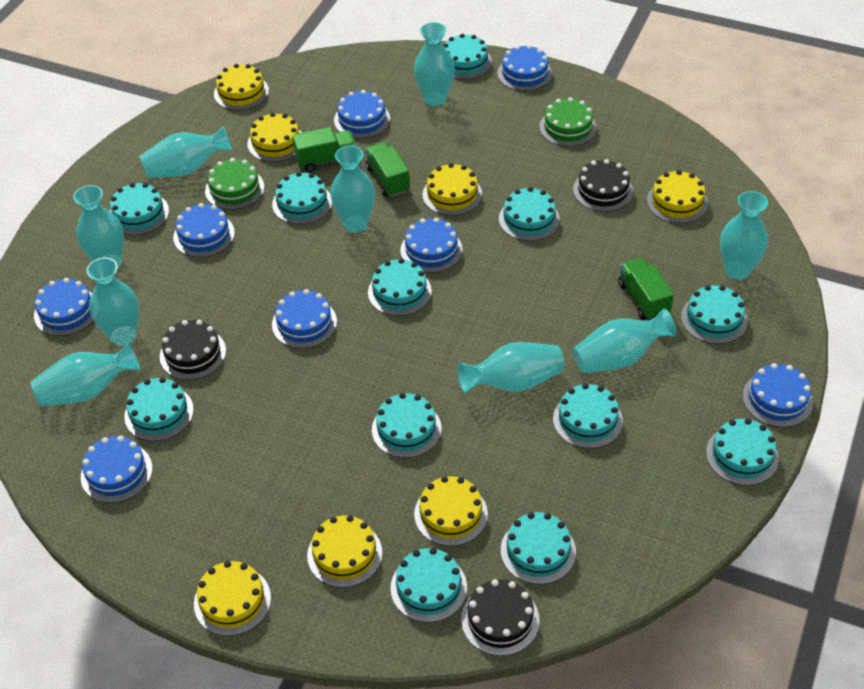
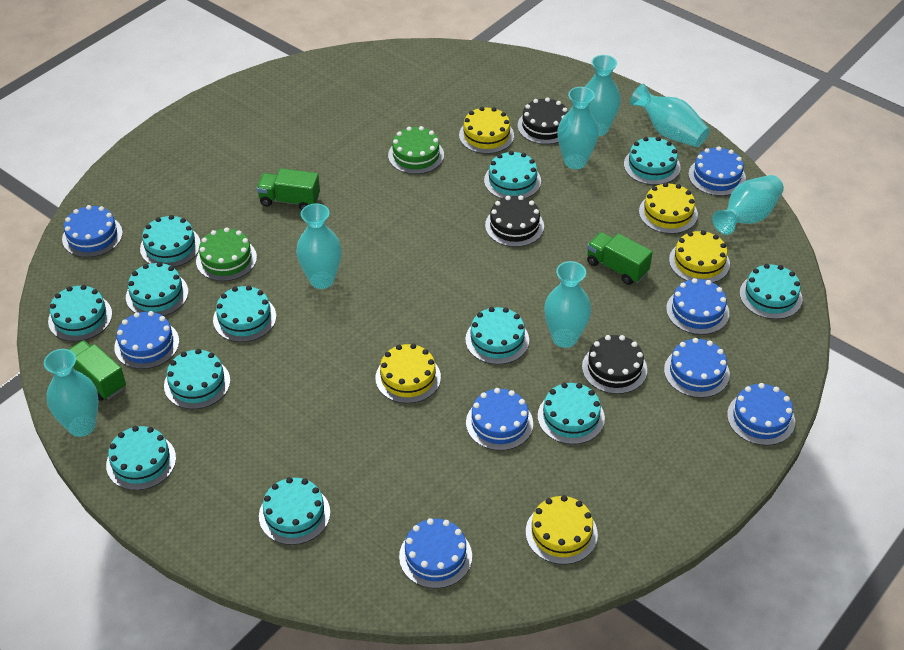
turquoise vase: [31,342,140,406] [73,185,124,269] [87,257,139,346] [140,126,232,178] [330,146,375,232] [414,22,455,106] [458,342,564,393] [572,308,677,373] [720,191,768,280] = 9 -> [44,349,99,437] [296,203,342,289] [544,261,591,348] [557,87,599,169] [585,55,621,136] [630,84,710,147] [712,175,784,235] = 7
yellow cake: [194,561,271,636] [214,64,269,110] [247,112,302,162] [307,515,382,588] [414,476,488,546] [423,163,482,216] [647,170,708,223] = 7 -> [376,344,441,403] [459,107,514,154] [526,495,598,565] [639,182,698,234] [669,230,730,283] = 5

